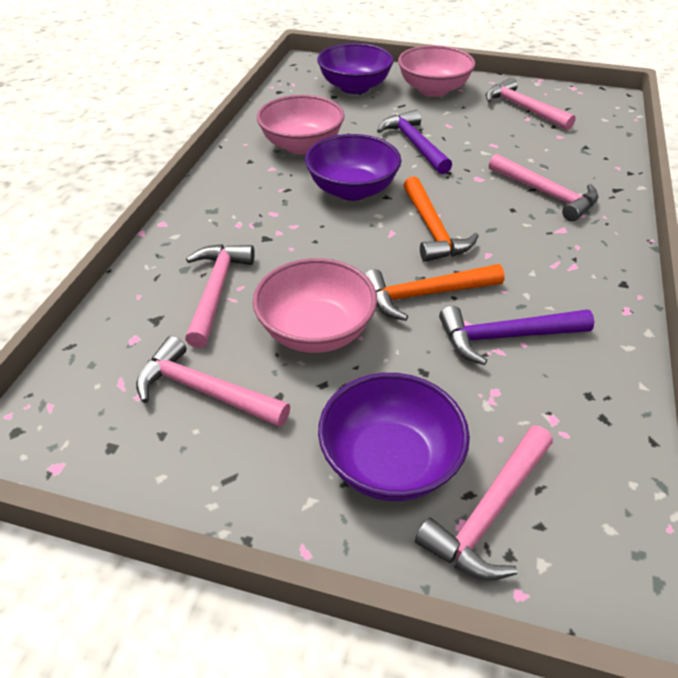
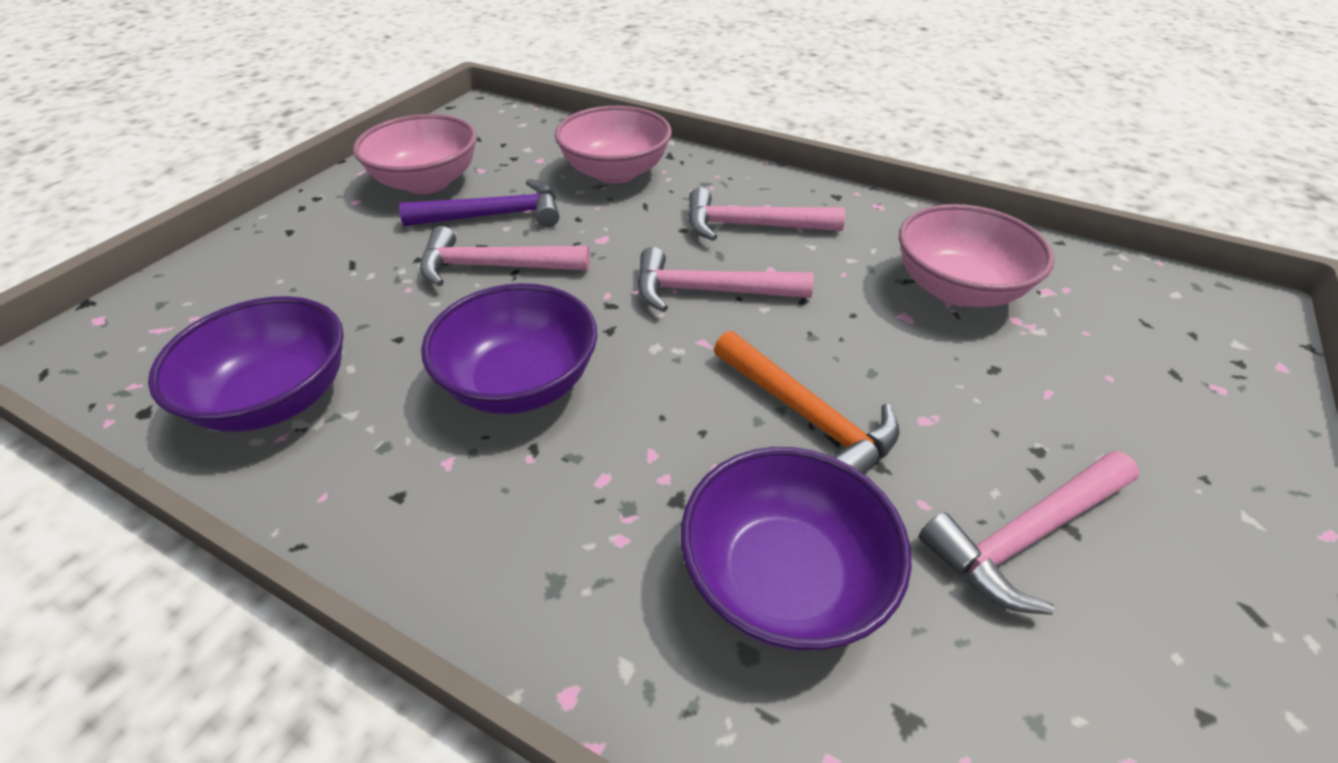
orange hammer: [365,264,505,321] [403,176,479,262] = 2 -> [714,331,900,475] = 1
pink hammer: [136,336,290,427] [185,244,255,348] [415,426,553,581] [485,78,576,130] [489,154,599,222] = 5 -> [420,226,590,287] [637,247,814,312] [688,187,845,241] [919,451,1140,615] = 4
purple hammer: [377,110,452,174] [439,306,594,365] = 2 -> [399,179,559,227] = 1

